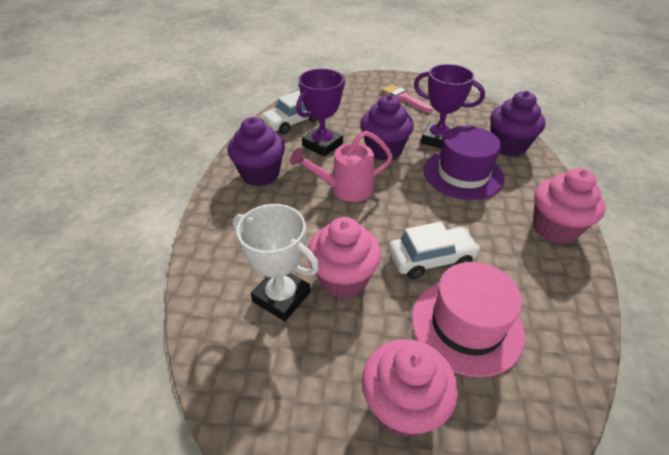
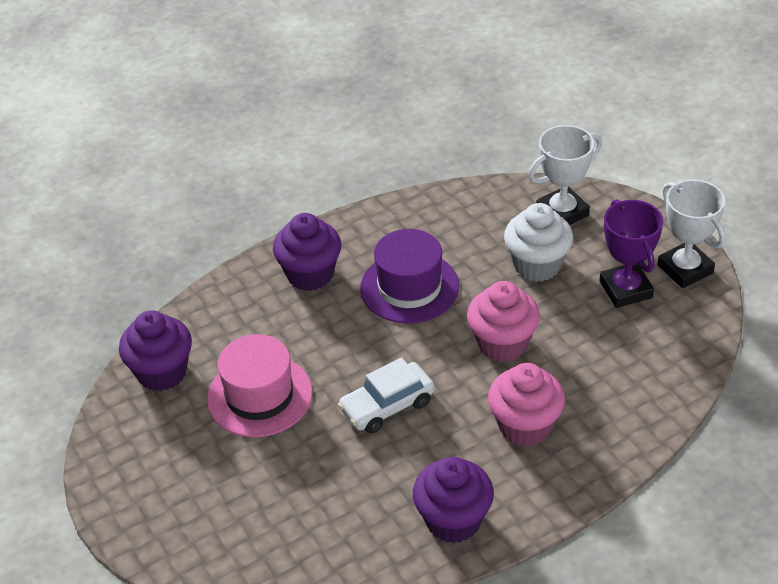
pink brush: [382,84,433,113] = 1 -> none = 0
pink cupcake: [308,217,381,299] [362,339,458,437] [533,168,606,244] = 3 -> [467,281,540,362] [488,363,565,447] = 2
pink watering can: [290,131,393,202] = 1 -> none = 0
purple trophy: [296,69,345,157] [414,64,485,149] = 2 -> [600,199,663,308] = 1
white car: [260,90,318,134] [389,222,480,279] = 2 -> [338,357,435,433] = 1
white cupcake: none = 0 -> [504,203,573,282] = 1
white trophy: [233,204,319,321] = 1 -> [528,125,602,225] [657,179,726,288] = 2

